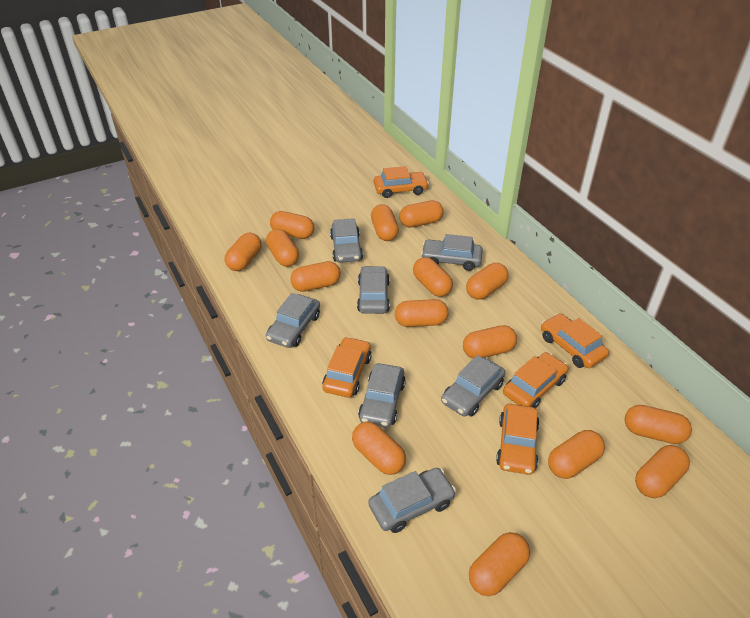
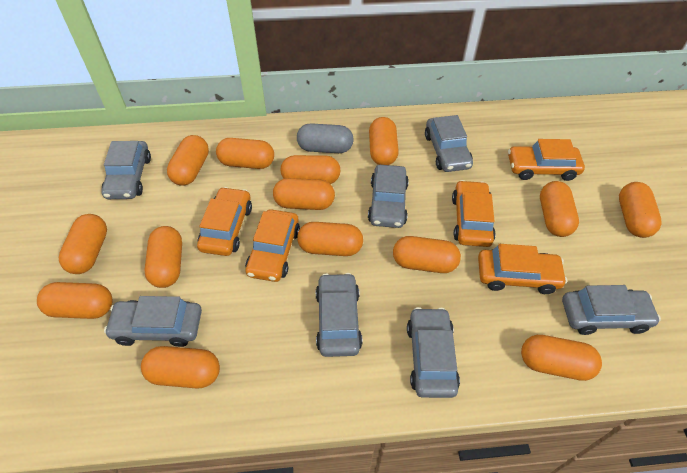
grey capsule: none = 0 -> [297,123,354,153] = 1
orange capsule: [225,232,262,271] [266,229,299,267] [270,211,314,239] [290,261,341,292] [352,422,406,475] [371,204,399,241] [395,299,448,327] [399,200,444,228] [413,257,453,297] [463,325,517,359] [466,263,509,300] [469,532,530,596] [548,430,605,479] [625,405,692,444] [635,445,690,498] = 15 -> [37,282,112,319] [59,214,107,274] [141,346,220,388] [145,226,182,288] [167,135,209,186] [216,138,274,169] [273,178,335,210] [281,155,341,184] [297,222,363,256] [369,117,399,165] [393,236,461,273] [521,335,602,381] [540,181,579,237] [619,182,662,238] = 14

